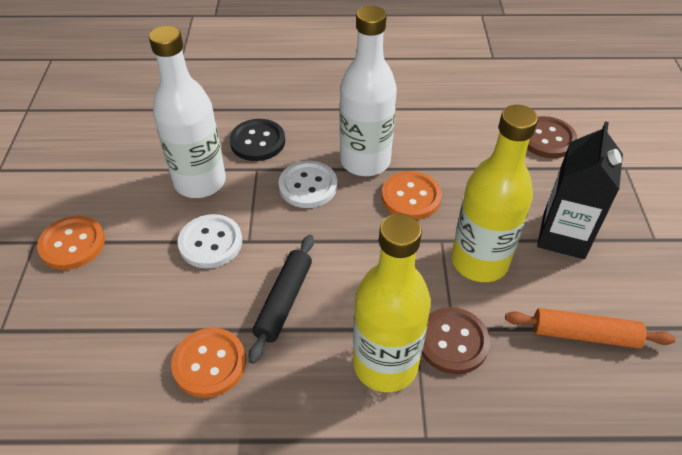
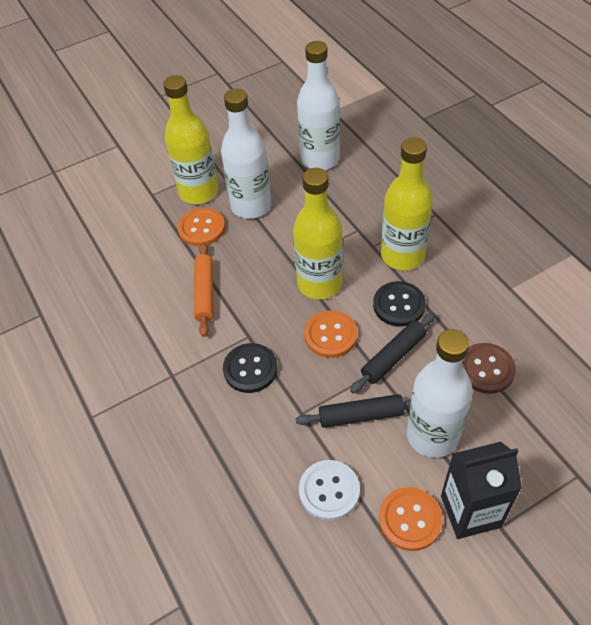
black button: [230,119,285,161] = 1 -> [223,343,278,393] [373,281,426,327] = 2
black rolling pin: [248,235,314,364] = 1 -> [296,394,411,428] [350,312,436,394] = 2
brown button: [421,307,490,374] [527,116,577,158] = 2 -> [462,343,516,394] = 1
white bottle: [149,26,226,198] [340,6,397,176] = 2 -> [221,88,271,218] [297,41,340,170] [407,329,473,458] = 3
white button: [178,214,242,268] [279,161,337,208] = 2 -> [299,460,360,521] = 1
yellow bottle: [353,214,431,392] [451,105,538,282] = 2 -> [163,75,218,204] [293,168,343,299] [381,137,433,270] = 3

